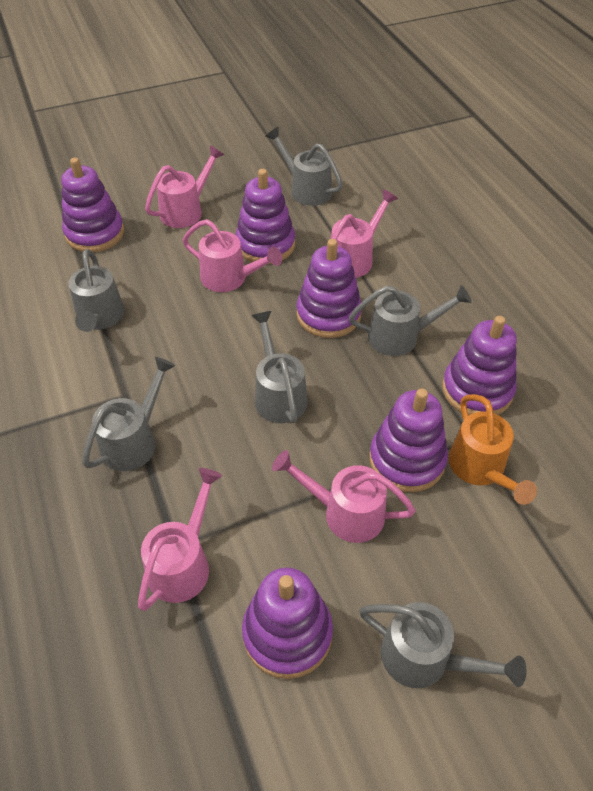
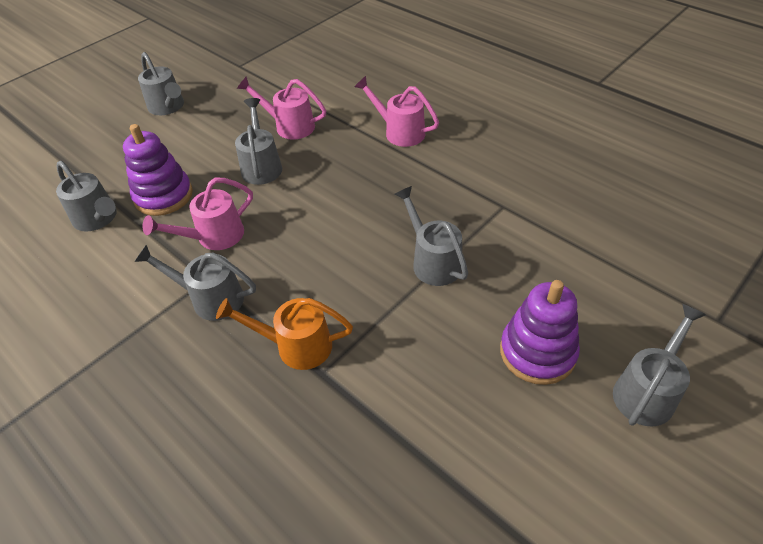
pink watering can: [138,468,222,611] [145,145,224,228] [183,219,282,292] [272,450,416,543] [331,189,398,278] = 5 -> [143,177,253,250] [237,76,326,140] [354,76,439,147] = 3
purple stacking toy: [61,158,124,252] [235,169,295,264] [242,567,333,679] [296,239,362,338] [369,388,448,492] [442,316,517,415] = 6 -> [123,124,193,216] [500,280,580,385] = 2

